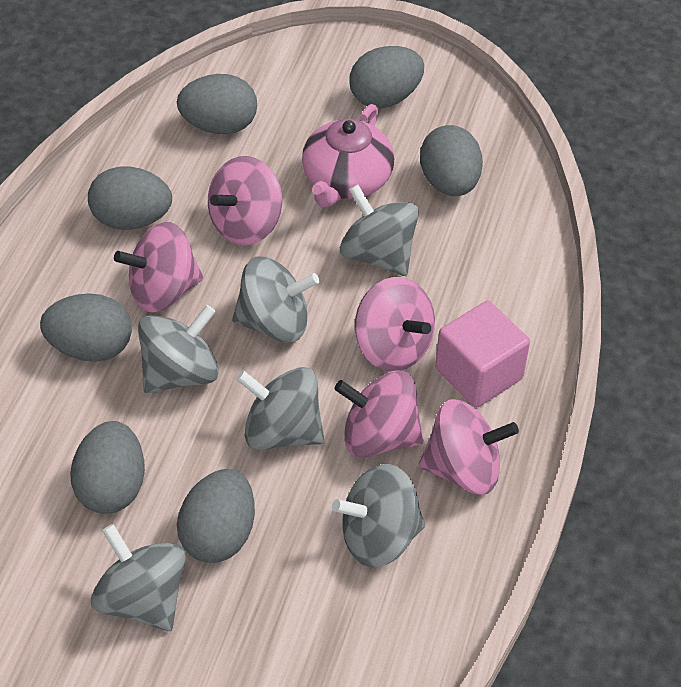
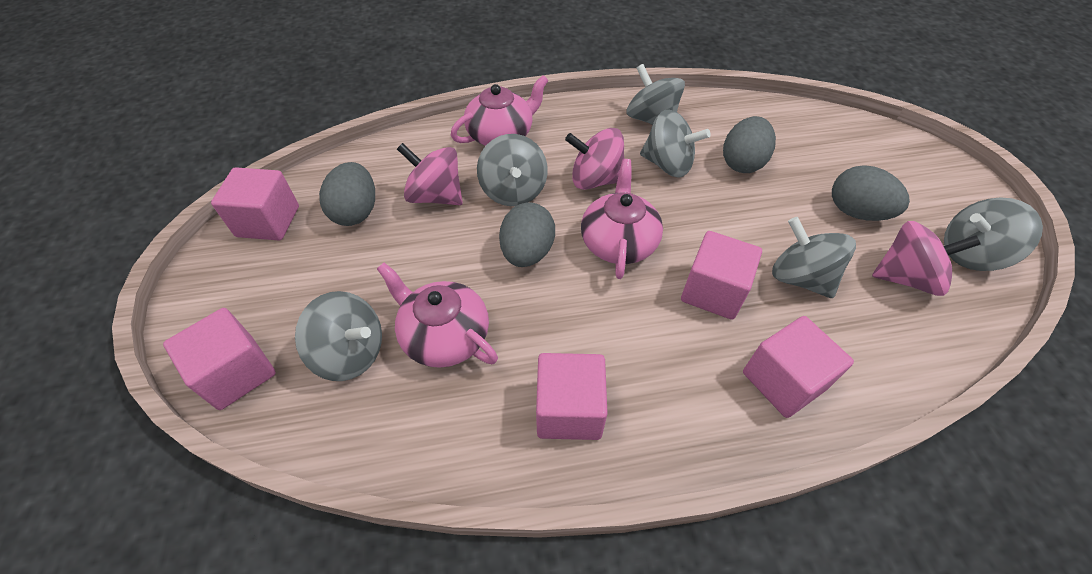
grey egg: [40,293,132,362] [70,421,145,514] [88,166,172,230] [177,74,257,134] [177,469,255,563] [350,46,424,108] [420,125,483,196] = 7 -> [319,162,375,226] [499,202,555,267] [723,116,776,173] [832,165,910,221] = 4
pink cube: [435,300,530,408] = 1 -> [163,308,276,410] [211,167,299,240] [536,353,608,440] [681,231,762,320] [743,316,854,418] = 5
pink spinning top: [114,222,203,312] [208,156,282,245] [334,370,424,458] [355,277,435,372] [419,399,519,495] = 5 -> [397,143,463,205] [565,128,624,190] [872,221,981,296] = 3
pink teapot: [302,104,394,208] = 1 -> [377,263,498,368] [451,75,549,146] [581,159,663,279] = 3

